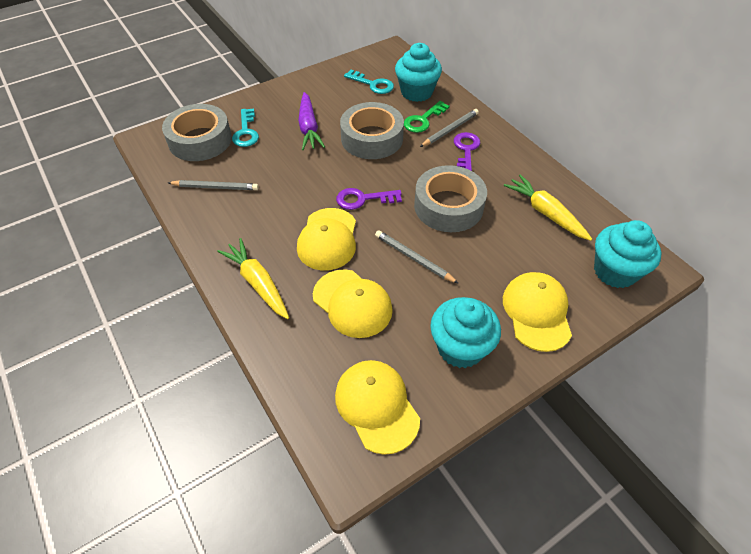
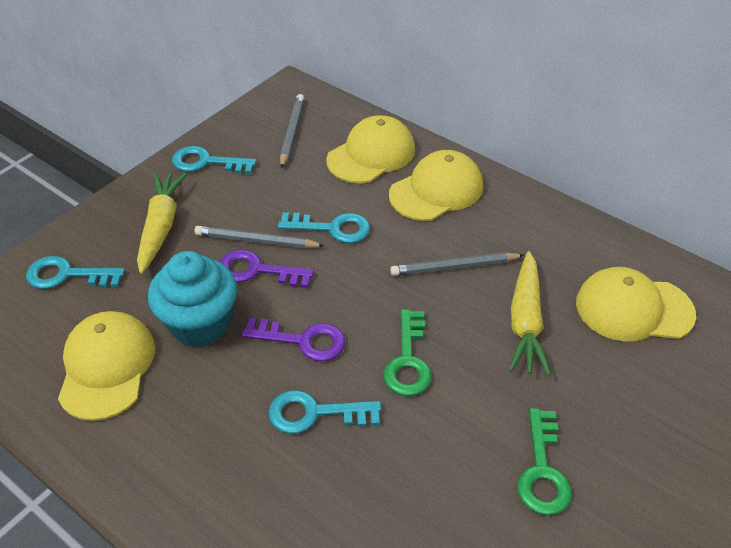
green key: [404,101,450,133] = 1 -> [383,309,432,396] [517,408,572,515] = 2
grey tape: [162,104,232,161] [340,102,404,159] [414,165,487,232] = 3 -> none = 0
purple carrot: [298,92,325,150] = 1 -> none = 0
turquoise cupcake: [395,43,442,102] [430,297,501,368] [594,220,662,288] = 3 -> [148,251,237,347] = 1
turquoise key: [232,109,259,147] [344,70,394,94] = 2 -> [26,256,125,289] [172,146,257,174] [268,390,381,434] [278,212,370,243] = 4

